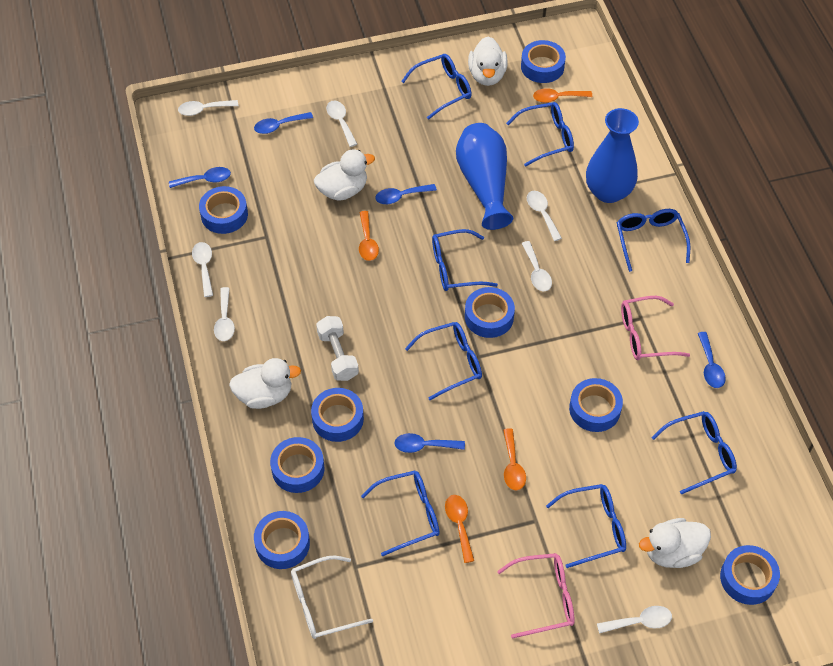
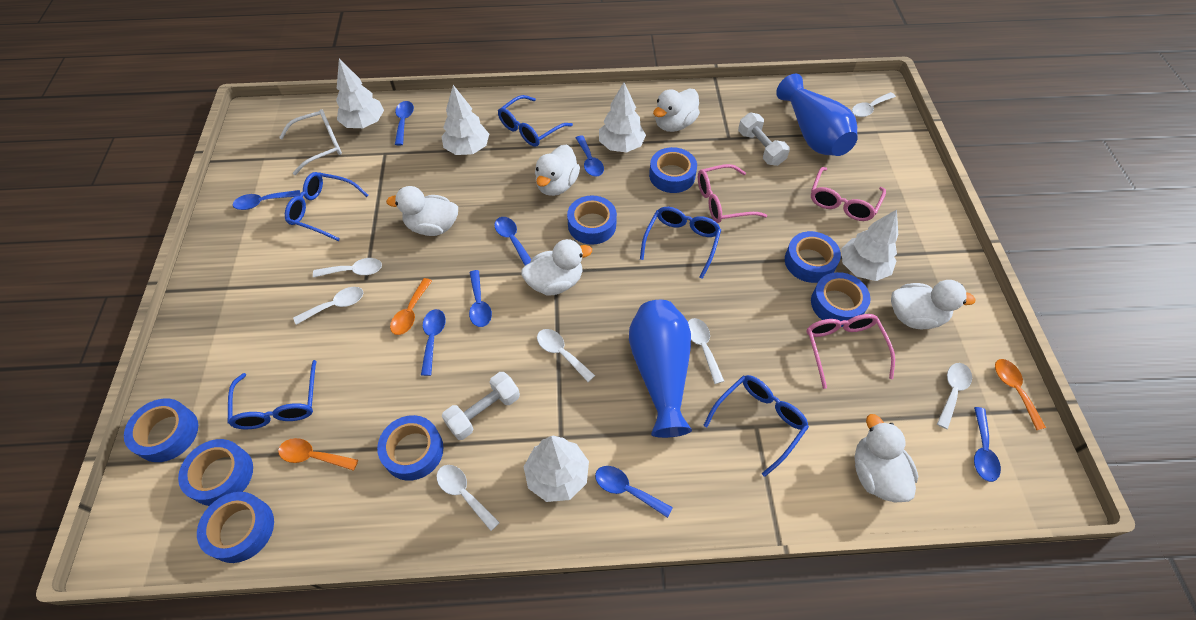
blue glasses: [361,470,440,556] [401,54,472,120] [405,322,482,400] [432,229,498,291] [506,102,574,167] [546,484,626,568] [617,209,690,272] [651,411,737,495] = 8 -> [228,360,317,429] [285,172,369,241] [498,95,573,147] [640,207,721,279] [703,375,809,477] = 5
blue spoon: [169,167,231,188] [254,112,313,134] [375,184,437,204] [394,433,465,453] [698,332,726,388] = 5 -> [233,190,300,210] [395,101,414,145] [421,309,446,376] [469,270,492,327] [494,217,532,266] [576,135,604,177] [595,466,673,518] [974,407,1001,482] = 8
orange spoon: [359,211,379,261] [445,495,474,563] [503,428,526,490] [533,88,592,103] = 4 -> [278,438,358,471] [390,278,432,335] [995,359,1046,430] = 3
pink glasses: [497,553,575,639] [621,296,690,360] = 2 -> [698,164,767,223] [806,314,895,389] [811,167,886,221] = 3
white duck: [229,358,301,409] [314,150,375,200] [468,37,508,86] [639,518,711,568] = 4 -> [386,186,458,236] [521,239,592,296] [535,144,580,196] [653,88,700,132] [855,414,919,502] [891,280,976,329] = 6
white dumbbell: [316,316,359,381] = 1 -> [442,372,520,440] [738,112,790,166] = 2
white tree: none = 0 -> [336,59,384,128] [441,85,489,155] [524,435,589,502] [599,82,646,153] [841,210,898,281] = 5

